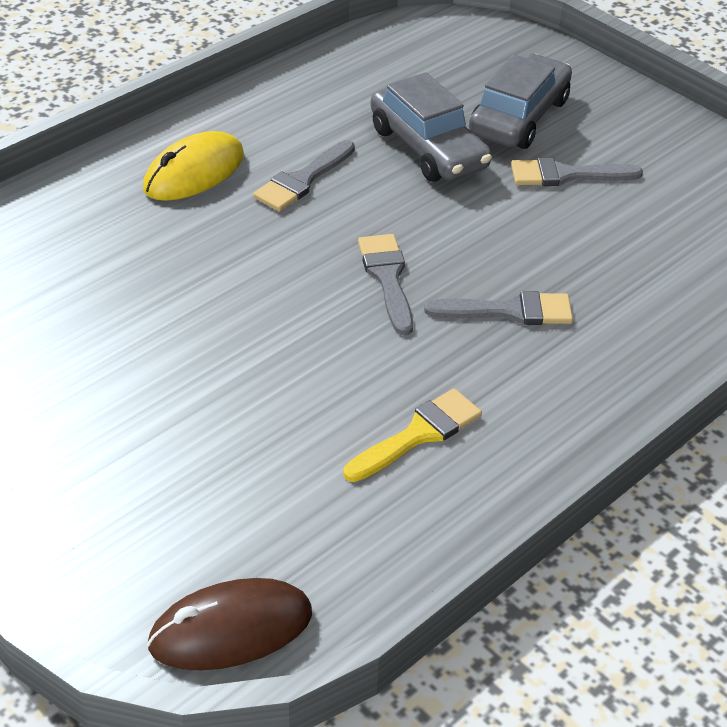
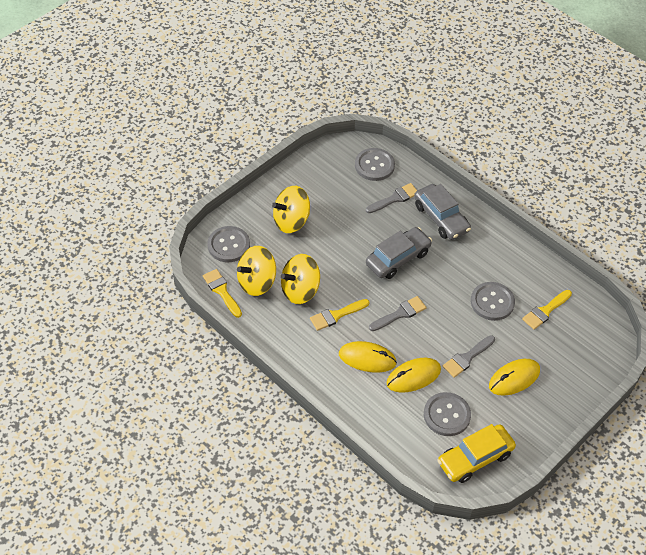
brown mouse: [147,578,312,671] = 1 -> none = 0
grey brush: [253,140,355,211] [358,234,413,335] [424,291,573,325] [511,158,643,186] = 4 -> [366,183,417,213] [369,296,427,331] [443,335,495,378] = 3
grey button: none = 0 -> [207,226,250,262] [355,148,395,181] [424,392,471,436] [471,282,515,321] = 4
yellow brush: [344,389,482,482] = 1 -> [203,269,242,318] [310,299,369,331] [522,290,572,330] = 3
yellow car: none = 0 -> [437,424,516,483] = 1
yellow mouse: [143,131,244,201] = 1 -> [339,341,397,373] [387,358,441,393] [489,359,540,396] = 3
yellow spinning top: none = 0 -> [237,246,276,296] [272,186,310,233] [281,254,320,304] = 3

